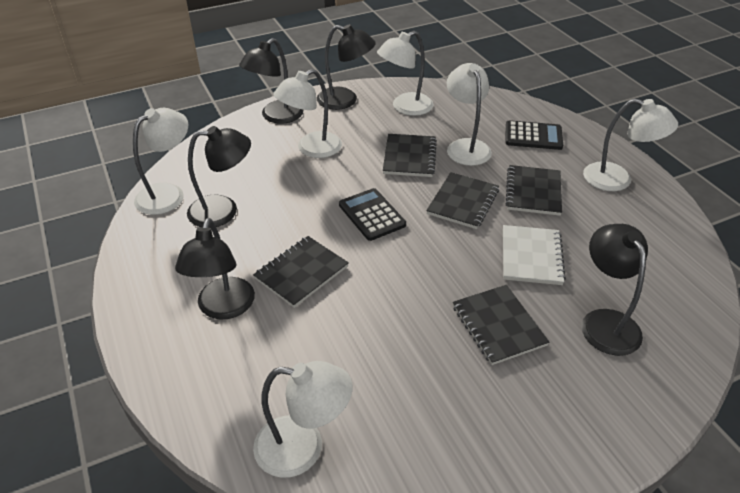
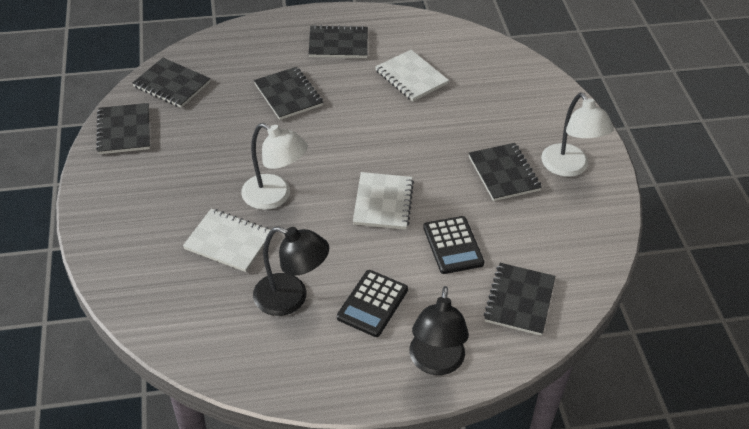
black lamp: [175,218,255,320] [187,126,251,228] [239,38,303,124] [317,24,376,110] [582,224,648,356] = 5 -> [253,226,329,316] [409,286,469,375] = 2
black notebook: [253,236,349,308] [383,134,437,177] [426,172,499,229] [453,285,549,365] [505,165,562,216] = 5 -> [96,103,150,154] [132,58,211,108] [254,67,323,120] [308,25,368,58] [469,143,542,201] [484,263,556,336] = 6
white lamp: [133,108,188,215] [253,361,353,478] [273,69,342,158] [377,31,433,116] [446,63,492,166] [583,99,678,191] = 6 -> [241,123,308,210] [541,93,614,177] = 2
white notebook: [503,225,566,285] = 1 -> [183,208,270,272] [353,172,414,230] [375,50,449,101] = 3

